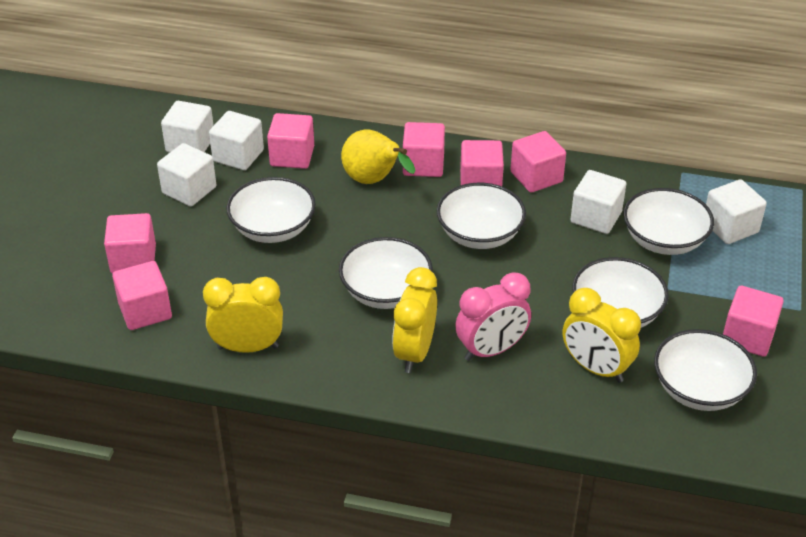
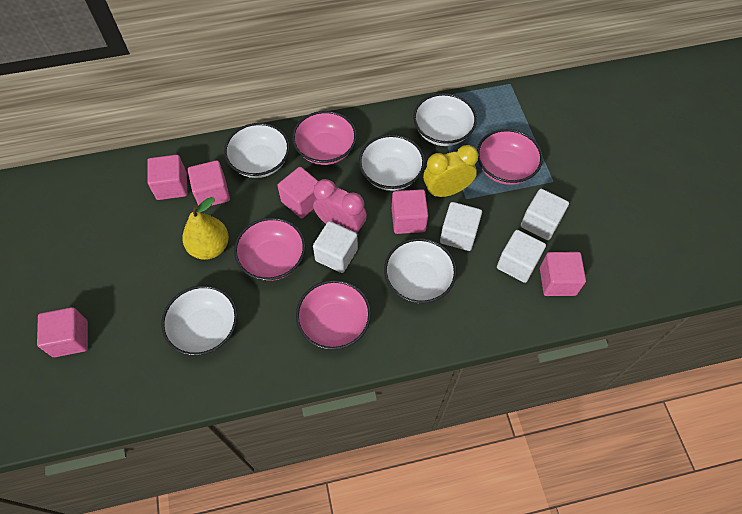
pink bowl: none = 0 -> [234,218,305,281] [292,111,357,165] [296,280,371,350] [477,129,543,185] = 4
pink cube: [104,213,156,274] [112,261,172,330] [267,113,314,169] [403,122,445,177] [460,140,504,186] [510,131,566,193] [723,286,784,357] = 7 -> [37,307,88,357] [147,155,187,200] [188,160,230,206] [277,167,318,219] [392,189,428,234] [540,252,586,296] = 6
white bowl: [226,177,316,243] [339,237,433,309] [437,183,526,249] [572,257,669,327] [623,188,714,255] [654,329,757,411] = 6 -> [161,285,237,356] [224,123,290,178] [359,135,425,191] [384,238,457,303] [413,93,477,146] = 5
white cube: [157,143,216,206] [161,101,214,153] [209,111,264,170] [570,170,627,234] [706,179,767,244] = 5 -> [313,221,358,273] [440,202,482,251] [497,230,546,283] [521,189,569,240] = 4
yellow clock: [203,277,283,353] [392,267,437,373] [563,288,641,383] = 3 -> [423,145,478,197] = 1

